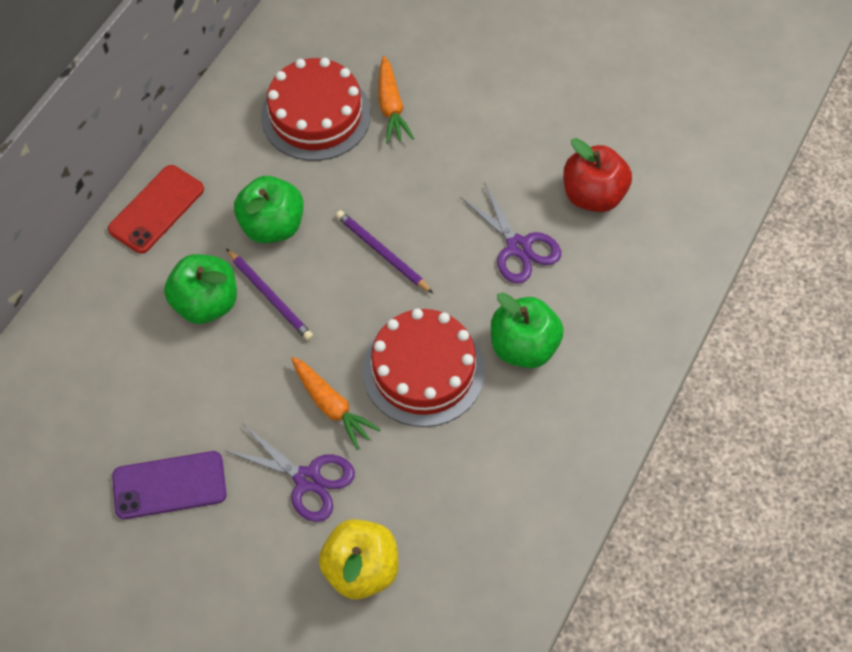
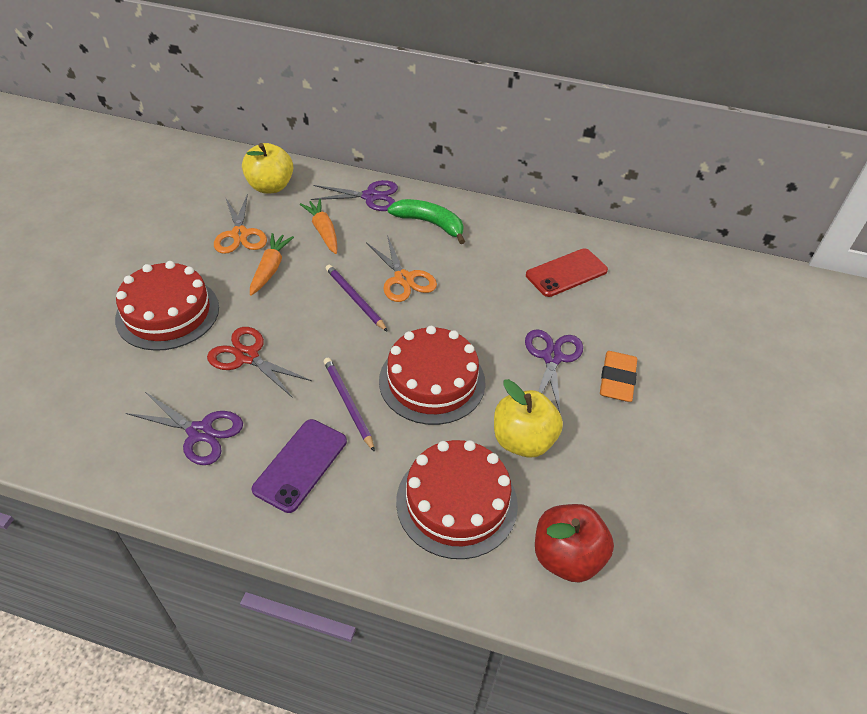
green apple: [164,254,237,324] [234,176,304,243] [491,292,564,368] = 3 -> none = 0
green banana: none = 0 -> [388,199,465,244] = 1
orange eraser: none = 0 -> [600,351,637,402] = 1
orange scissors: none = 0 -> [214,193,267,254] [366,235,437,302] = 2
purple scissors: [224,424,355,522] [460,182,561,284] = 2 -> [126,392,243,465] [311,180,398,211] [525,329,583,415] = 3
red cake: [261,58,371,161] [362,309,485,427] = 2 -> [115,261,219,351] [379,326,486,425] [396,440,518,559] = 3
red scissors: none = 0 -> [207,327,312,398] = 1
yellow apple: [319,519,398,599] = 1 -> [242,143,293,194] [494,379,563,458] = 2

